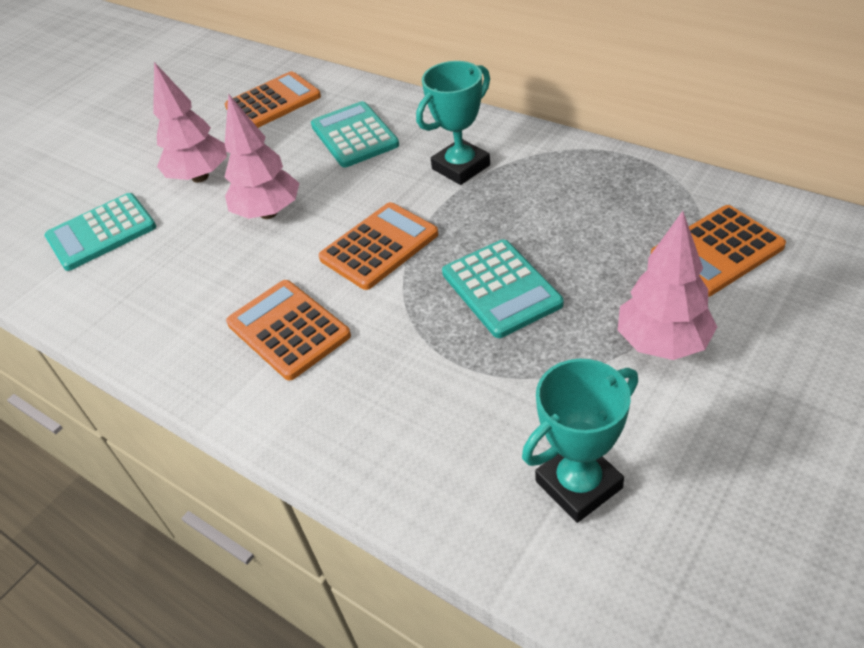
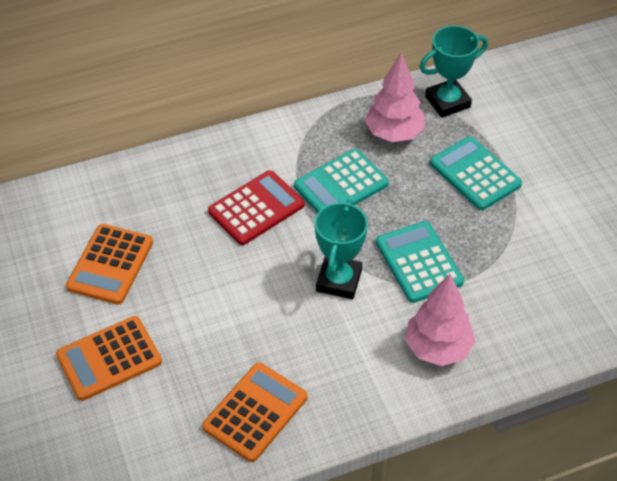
orange calculator: [225,71,321,128] [226,280,351,380] [318,202,438,290] [651,205,786,297] = 4 -> [56,316,162,401] [66,224,153,304] [202,362,308,462] = 3
pink tree: [153,62,227,183] [224,94,299,219] [618,211,717,360] = 3 -> [365,53,425,142] [405,274,476,366] = 2
red calculator: none = 0 -> [208,170,304,245] = 1

